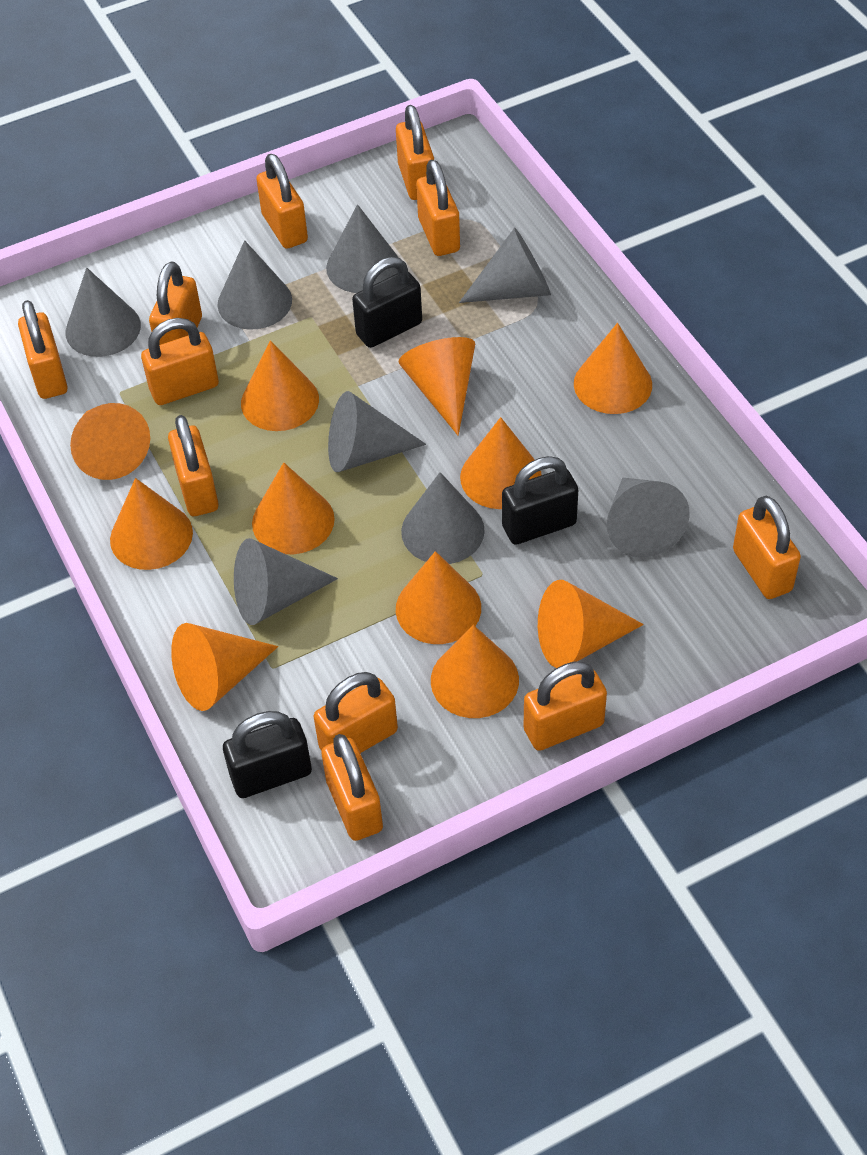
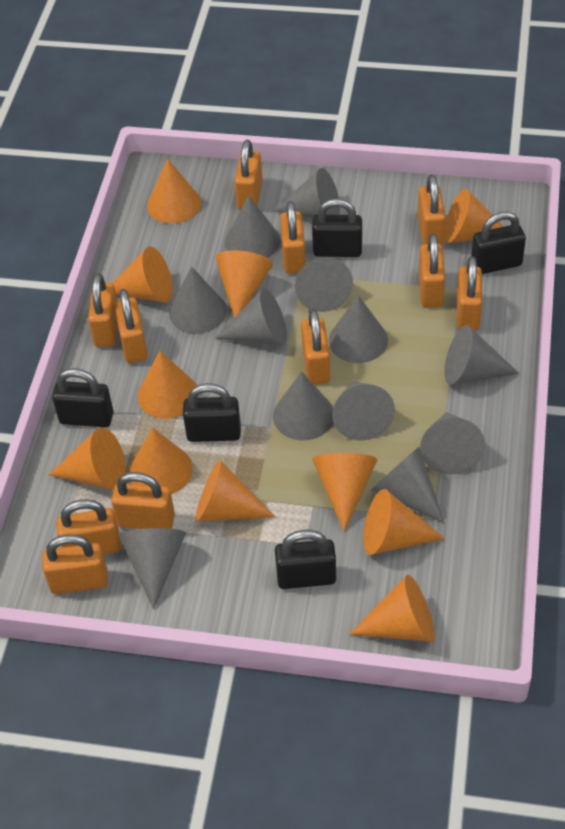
black padlock: [223,711,312,798] [352,257,422,348] [502,456,578,545] = 3 -> [52,368,113,427] [183,383,241,442] [275,530,336,589] [312,198,362,257] [471,211,526,274] = 5
grey cone: [65,268,141,357] [217,240,292,329] [234,538,338,625] [326,204,398,293] [328,391,426,472] [401,472,485,564] [459,228,551,303] [607,478,690,557] = 8 -> [118,528,186,609] [169,266,227,333] [215,288,287,345] [225,196,280,258] [273,168,340,218] [273,372,333,440] [295,257,353,312] [329,295,388,363] [332,381,395,441] [371,447,444,523] [420,412,485,474] [444,325,519,384] = 12

